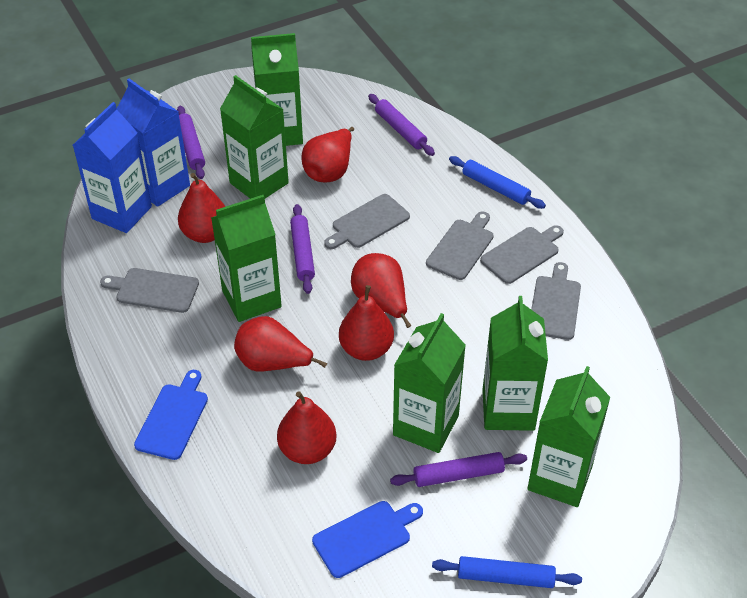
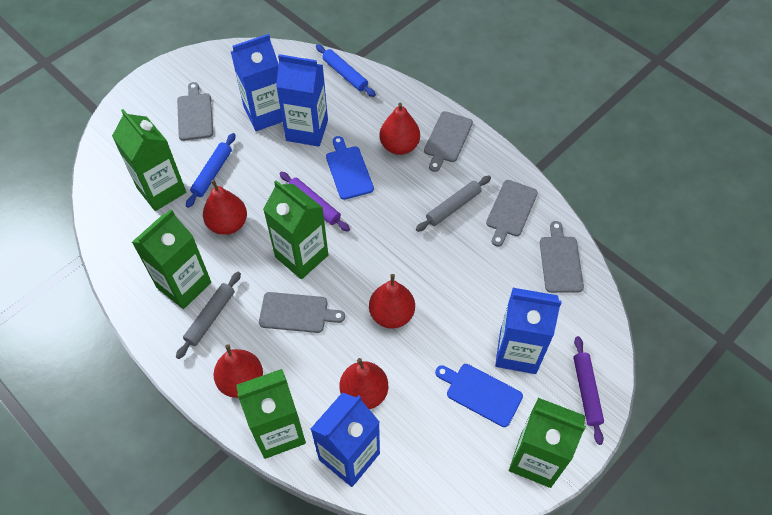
blue carton: [73,102,152,233] [117,78,190,207] = 2 -> [231,34,283,131] [276,54,328,147] [311,392,380,487] [495,288,562,374] = 4
green carton: [211,195,282,322] [220,75,289,199] [251,33,303,146] [393,313,466,453] [482,296,548,431] [527,366,610,507] = 6 -> [112,109,186,211] [132,209,211,309] [236,369,306,459] [263,180,328,279] [509,398,586,488] = 5
grey rolling pin: none = 0 -> [176,272,241,359] [416,176,491,232] = 2
purple rolling pin: [177,105,205,179] [290,204,315,294] [368,94,435,156] [390,452,527,487] = 4 -> [279,172,350,232] [573,336,604,445] = 2
red pear: [178,173,226,243] [234,316,327,372] [277,391,336,464] [301,127,354,182] [339,285,394,361] [351,253,411,328] = 6 -> [203,180,247,235] [213,344,263,398] [340,358,388,409] [369,274,415,329] [379,103,420,155] = 5

